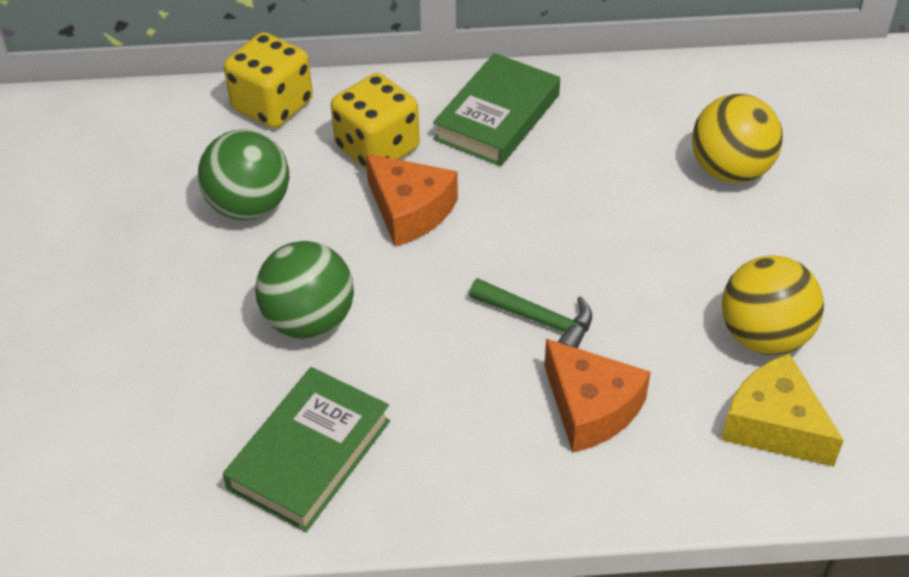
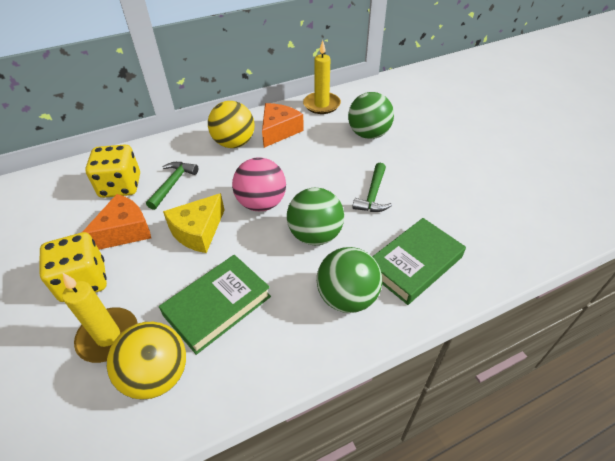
green ball: [198,129,289,220] [255,241,354,339] = 2 -> [287,188,344,245] [317,247,382,313] [348,92,394,139] = 3
green hammer: [469,278,592,348] = 1 -> [146,162,198,210] [352,163,392,212] = 2
pink ball: none = 0 -> [232,157,286,211] = 1
yellow candle: none = 0 -> [62,273,138,363] [303,40,341,114] = 2

